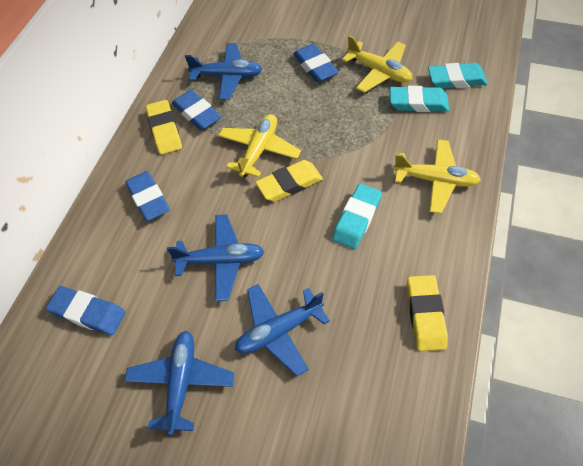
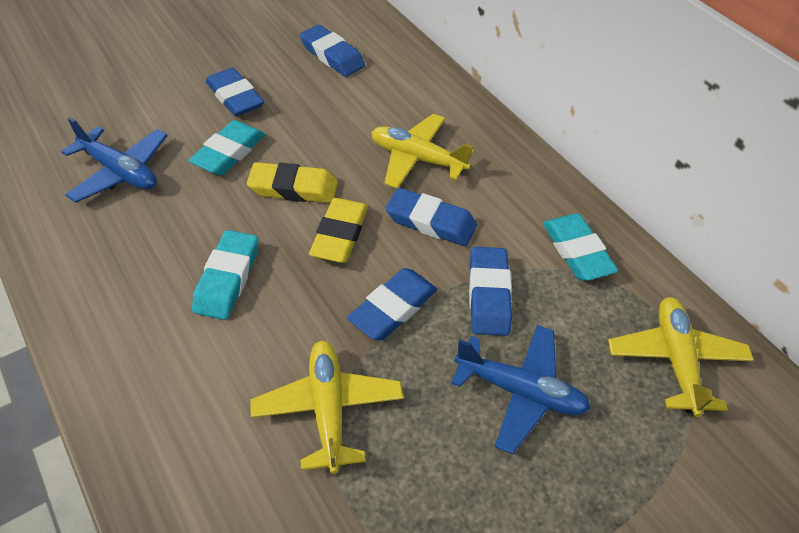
blue eraser: [46,286,125,335] [125,171,170,221] [172,90,221,130] [293,44,339,83] = 4 -> [206,68,264,116] [300,25,365,77] [347,268,437,340] [385,188,477,246] [469,247,512,336] = 5
blue plane: [125,331,235,435] [167,214,265,301] [185,43,262,100] [235,284,330,377] = 4 -> [61,117,168,203] [451,325,591,454] = 2
yellow eraser: [146,100,182,155] [256,160,323,202] [407,275,448,351] = 3 -> [247,162,338,203] [309,198,368,263] = 2

